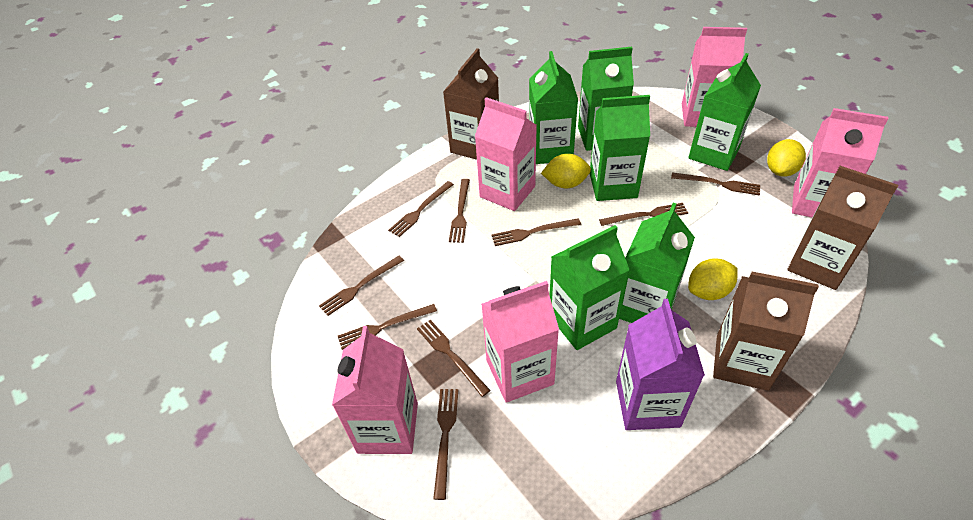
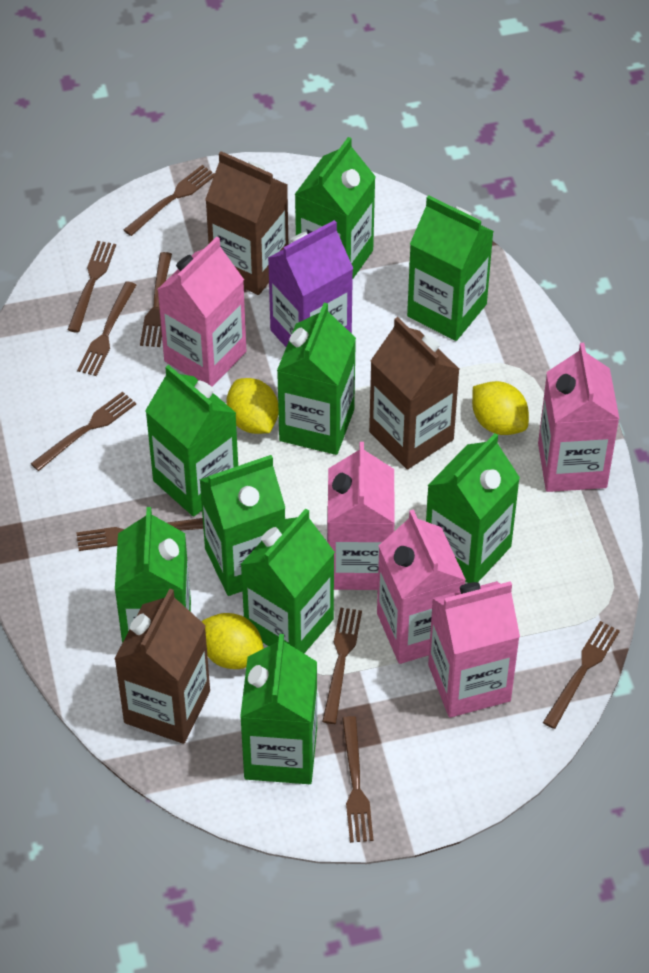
green carton: [529,51,578,164] [550,225,630,350] [578,47,634,151] [589,95,650,201] [619,203,695,323] [688,53,761,171] = 6 -> [115,507,191,643] [145,365,238,517] [199,455,285,596] [240,508,335,653] [240,634,317,784] [277,303,356,455] [295,137,376,278] [407,195,494,341] [426,433,520,583] = 9

